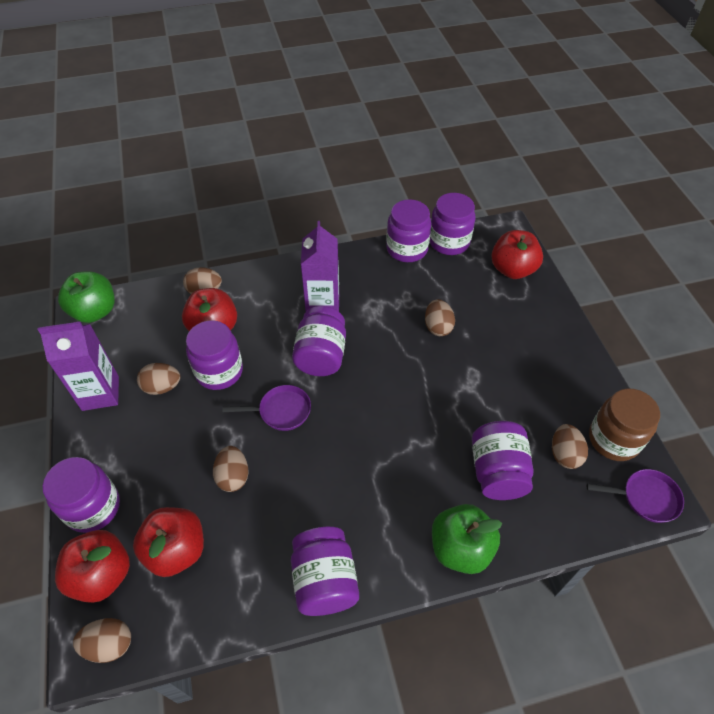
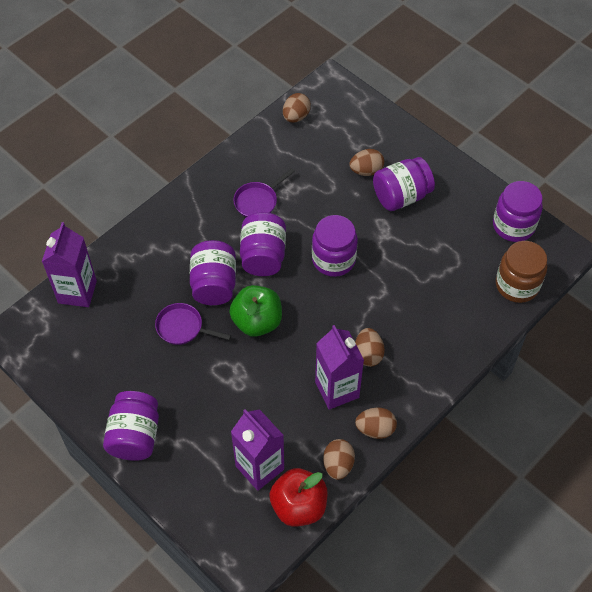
brown egg: [73,618,131,663] [137,363,180,395] [183,267,222,294] [213,446,248,492] [425,299,455,336] [552,424,588,469] = 6 -> [283,93,311,123] [323,439,355,480] [349,149,384,176] [355,328,385,367] [355,407,397,439] = 5
green apple: [58,271,115,323] [432,504,502,574] = 2 -> [229,285,282,337] = 1
purple carton: [38,322,119,411] [301,221,339,312] = 2 -> [42,222,97,307] [231,409,284,491] [315,325,364,410] = 3
purple jar: [43,457,120,533] [186,321,243,390] [291,527,359,616] [292,306,346,376] [386,199,431,262] [430,193,475,255] [472,421,533,500] = 7 -> [103,391,159,461] [190,240,236,305] [240,212,286,276] [312,215,358,277] [373,157,435,211] [493,181,543,242] = 6
red apple: [55,530,130,603] [133,507,204,577] [182,288,237,331] [491,230,543,279] = 4 -> [269,468,328,527] = 1

